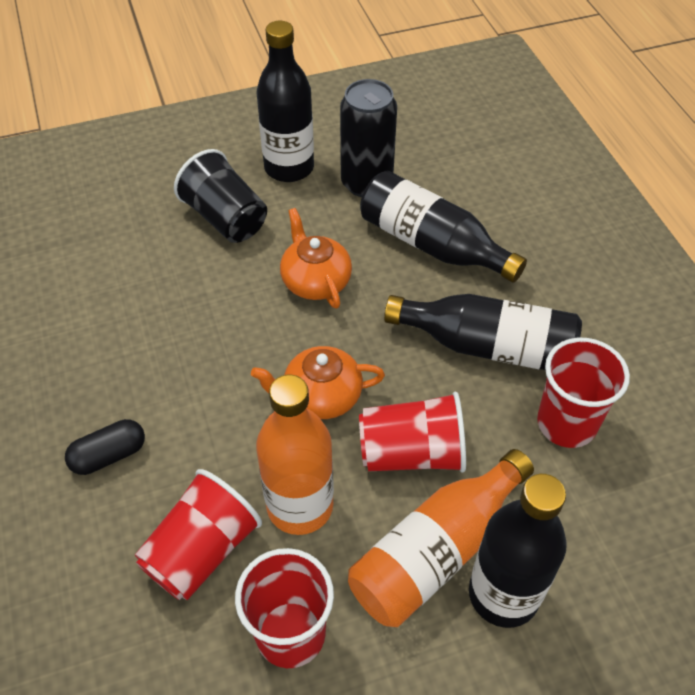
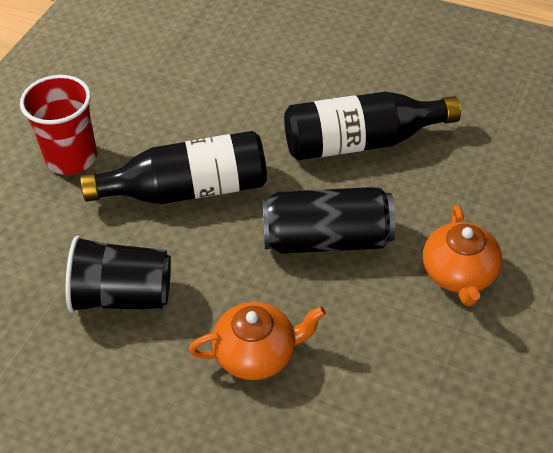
black bottle: [257,21,314,182] [360,171,527,282] [384,294,582,370] [469,474,567,628] = 4 -> [80,131,267,204] [284,92,461,160] = 2
black capsule: [65,419,145,475] = 1 -> none = 0
orange bottle: [256,375,334,535] [348,449,534,627] = 2 -> none = 0
red cup: [135,469,262,600] [235,548,334,668] [359,392,466,473] [537,338,630,448] = 4 -> [20,75,97,175] = 1

